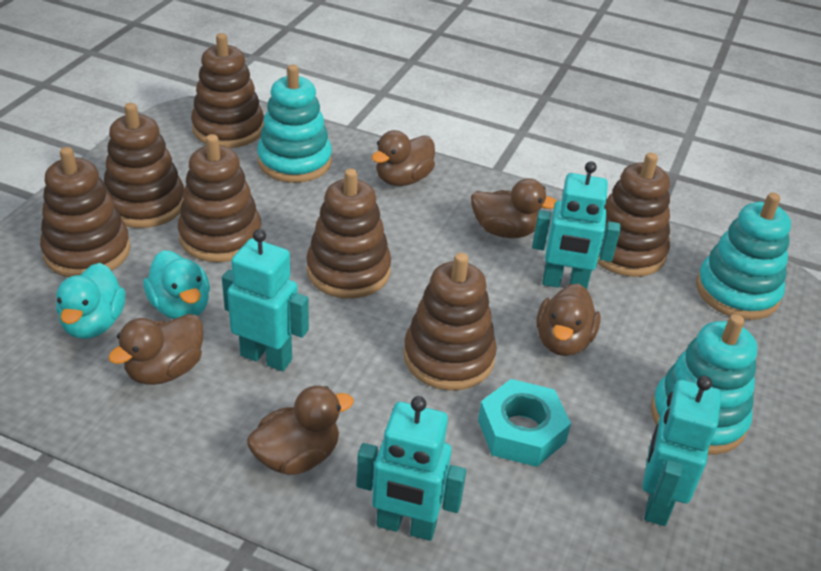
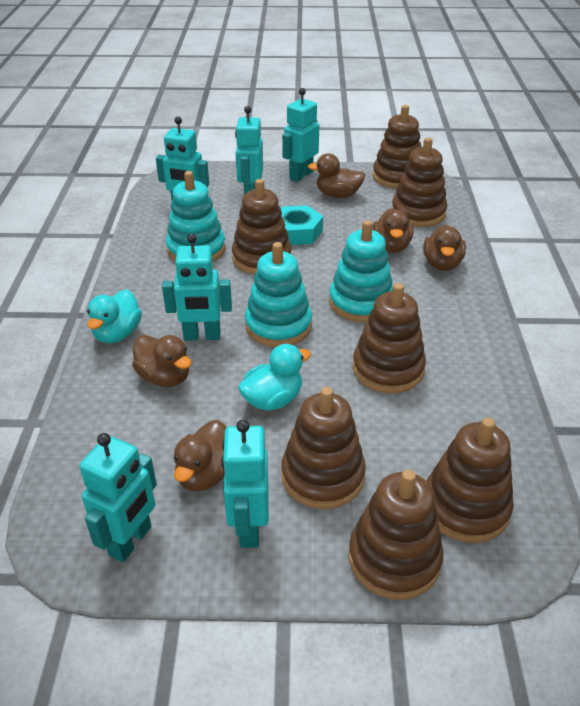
turquoise robot: [222,229,309,371] [357,396,466,541] [532,161,620,289] [643,376,721,526] = 4 -> [79,433,157,562] [156,117,209,200] [162,233,232,341] [221,420,269,548] [235,106,263,195] [282,88,319,182] = 6

